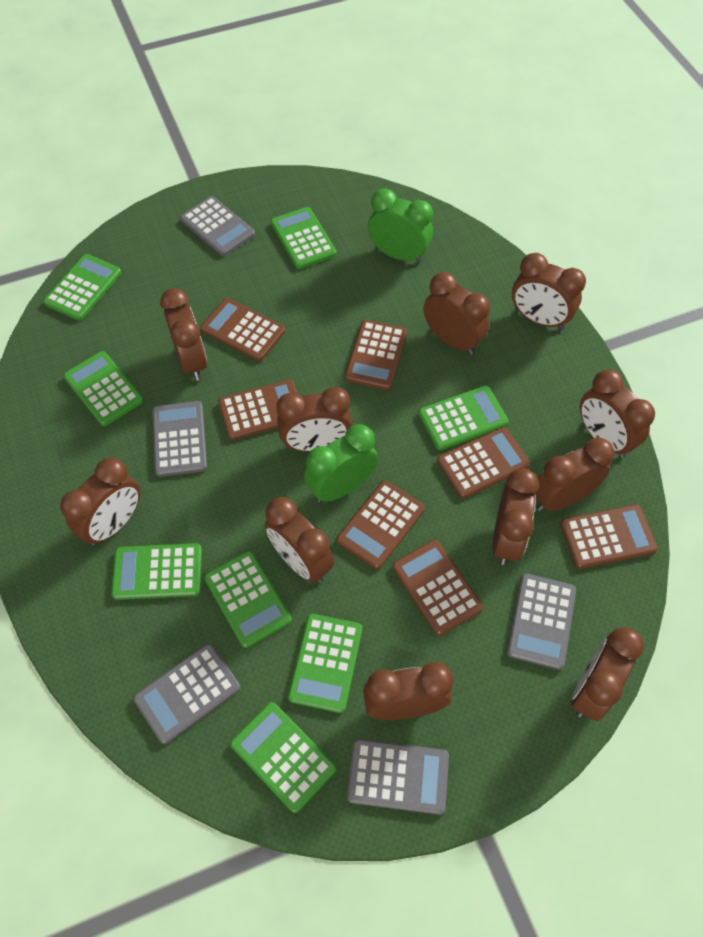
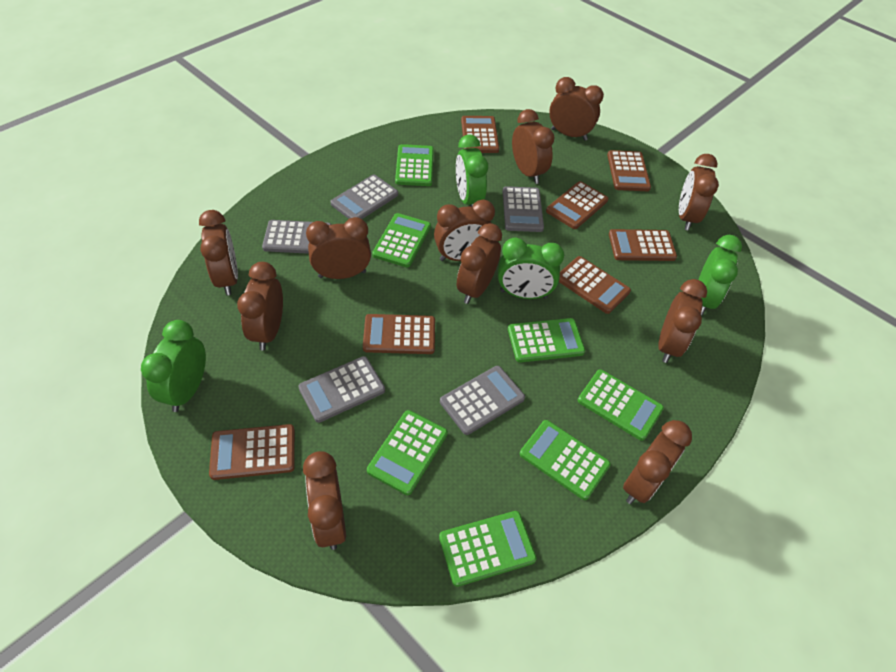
green calculator: [43,254,121,321] [63,351,144,426] [111,543,202,600] [204,551,292,648] [230,702,336,813] [271,207,336,269] [288,614,362,713] [419,385,509,450] = 8 -> [367,410,448,495] [372,213,431,267] [395,144,434,186] [439,511,537,587] [508,318,585,363] [520,420,611,500] [578,369,664,441] = 7
green clock: [304,424,378,503] [368,188,433,263] = 2 -> [141,320,206,412] [456,134,488,207] [498,237,564,299] [698,235,742,315] = 4

